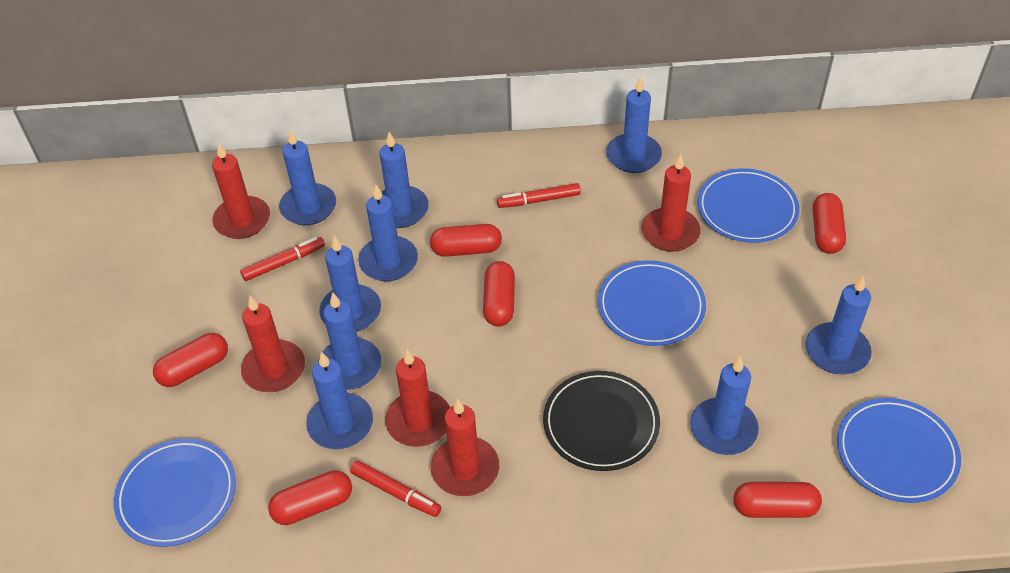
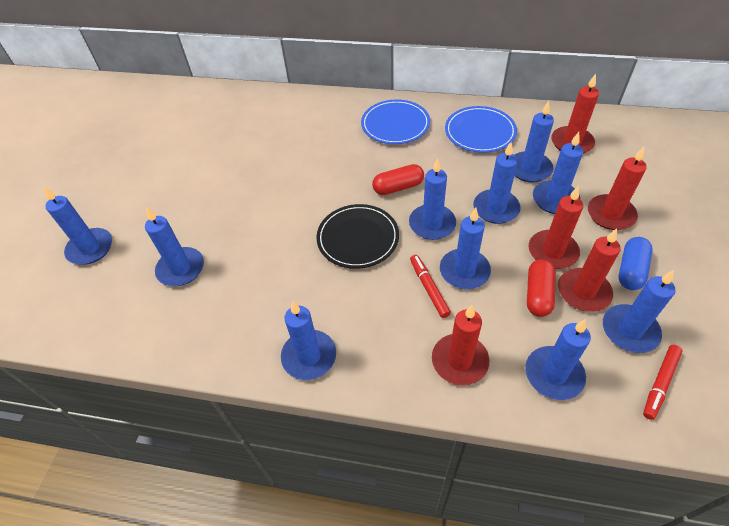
blue candle: [279,130,336,225] [306,352,373,449] [318,292,381,390] [319,236,381,332] [358,185,418,281] [380,132,429,228] [606,76,662,173] [690,356,759,455] [806,275,872,374] = 9 -> [43,186,112,265] [145,207,204,286] [281,301,336,380] [409,158,456,240] [440,208,491,289] [473,142,521,224] [514,101,554,182] [525,319,591,400] [533,132,583,214] [603,270,676,353] = 10
blue capsule: none = 0 -> [619,237,653,290] = 1
blue plate: [114,438,236,547] [598,260,706,346] [697,168,799,243] [837,398,961,503] = 4 -> [361,100,430,144] [445,106,517,153] = 2
red capsule: [153,333,228,387] [268,470,352,525] [430,224,502,257] [483,261,515,327] [733,482,822,518] [813,193,846,254] = 6 -> [372,164,424,195] [527,259,555,317] = 2
red marker: [240,237,325,281] [350,461,442,517] [497,183,581,208] = 3 -> [410,255,451,318] [643,345,682,420] = 2

